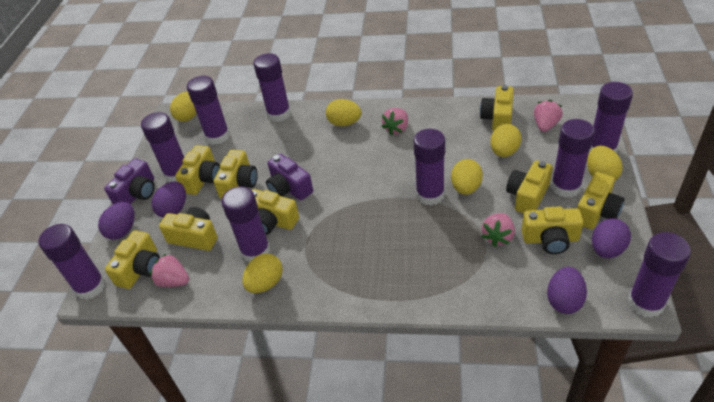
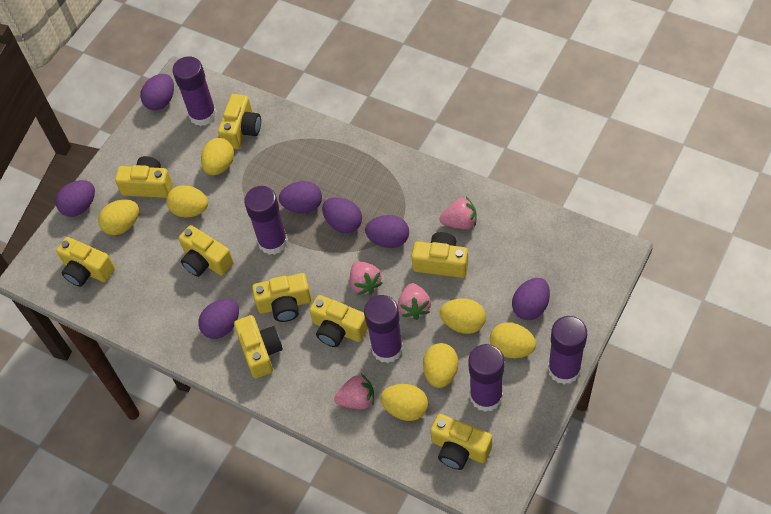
purple camera: [104,159,155,204] [266,154,313,200] = 2 -> none = 0
purple egg: [98,202,135,240] [152,181,186,218] [547,267,587,314] [592,218,631,258] = 4 -> [55,180,95,217] [140,74,174,111] [198,299,239,339] [279,181,322,213] [322,197,362,233] [365,215,409,248] [512,278,550,320] = 7
purple glue stick: [38,224,106,300] [141,112,184,182] [187,76,230,145] [221,186,271,262] [253,53,291,122] [413,129,445,205] [551,119,595,198] [589,82,633,152] [628,232,691,318] = 9 -> [172,56,217,126] [244,186,288,255] [364,295,403,363] [468,344,504,412] [548,316,587,384] = 5
yellow egg: [170,91,197,122] [242,253,283,293] [326,99,362,126] [451,159,483,195] [490,124,521,157] [587,146,623,181] = 6 -> [98,199,139,235] [167,185,208,217] [201,138,234,175] [380,384,428,421] [423,343,458,388] [440,298,486,334] [490,322,536,358] = 7

